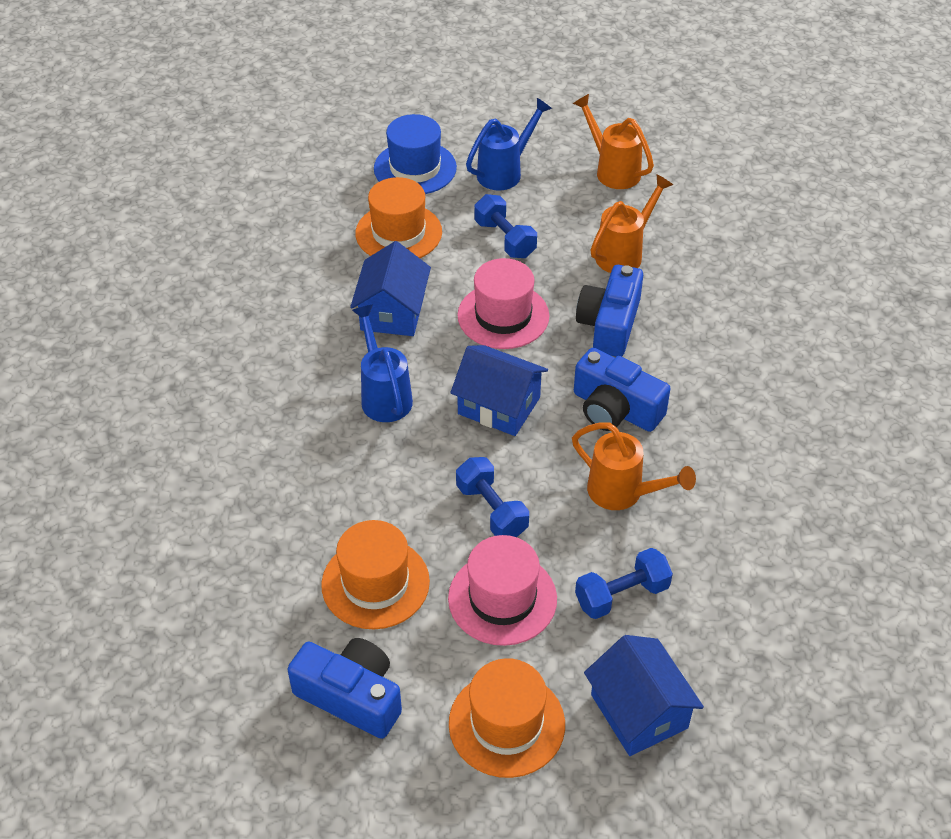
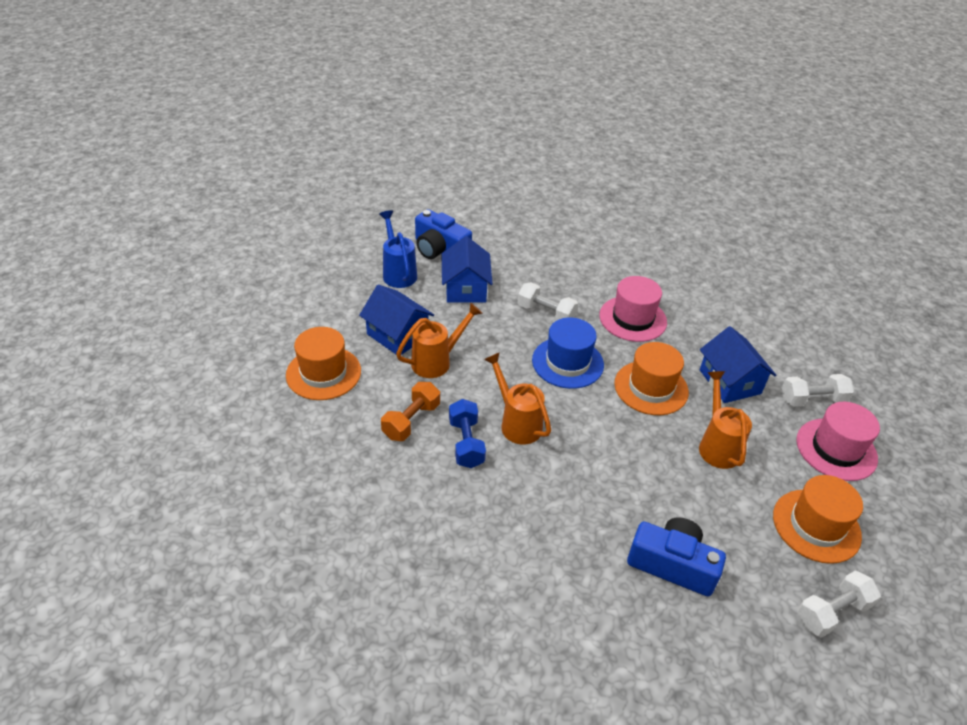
blue camera: [287,638,402,739] [574,348,670,432] [576,265,643,357] = 3 -> [415,209,472,259] [627,517,726,596] = 2
blue dumbbell: [456,457,529,537] [474,194,537,258] [575,548,673,619] = 3 -> [449,399,486,468] = 1
blue watering can: [352,305,413,422] [466,98,552,190] = 2 -> [379,210,417,288] = 1
orange dumbbell: none = 0 -> [381,382,440,441] = 1
white dumbbell: none = 0 -> [517,282,578,321] [781,374,854,407] [797,571,881,638] = 3

